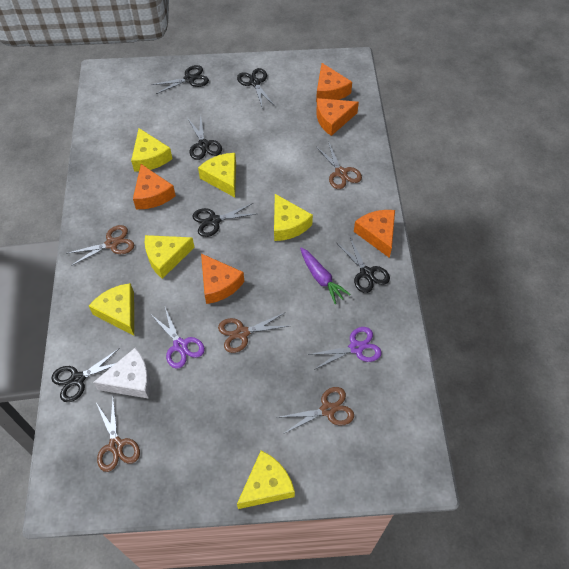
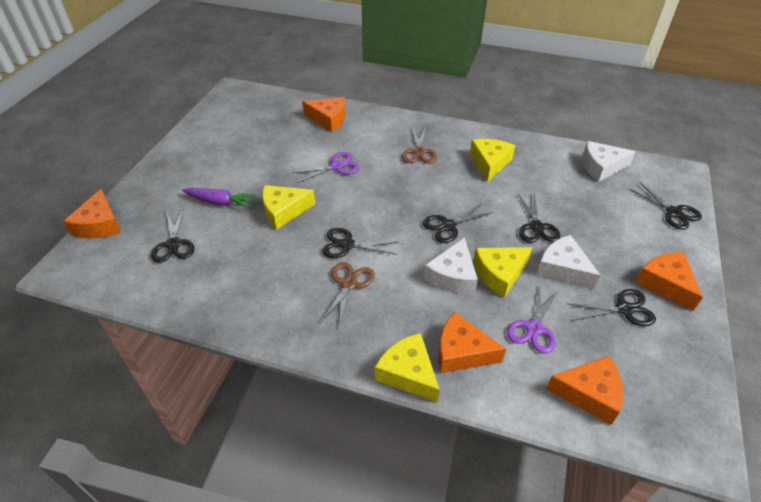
brown scissors: [66,225,134,266] [96,399,140,472] [218,313,288,353] [277,387,354,434] [316,141,362,189] = 5 -> [320,262,375,328] [402,126,437,163] = 2
white cheese: [93,348,150,399] = 1 -> [424,237,478,294] [536,235,601,289] [582,141,636,182] = 3
yellow cheese: [89,283,134,335] [131,128,172,171] [145,235,194,279] [198,153,236,197] [237,451,295,509] [274,194,313,241] = 6 -> [262,185,315,230] [375,333,440,403] [470,139,515,182] [473,247,532,298] = 4

